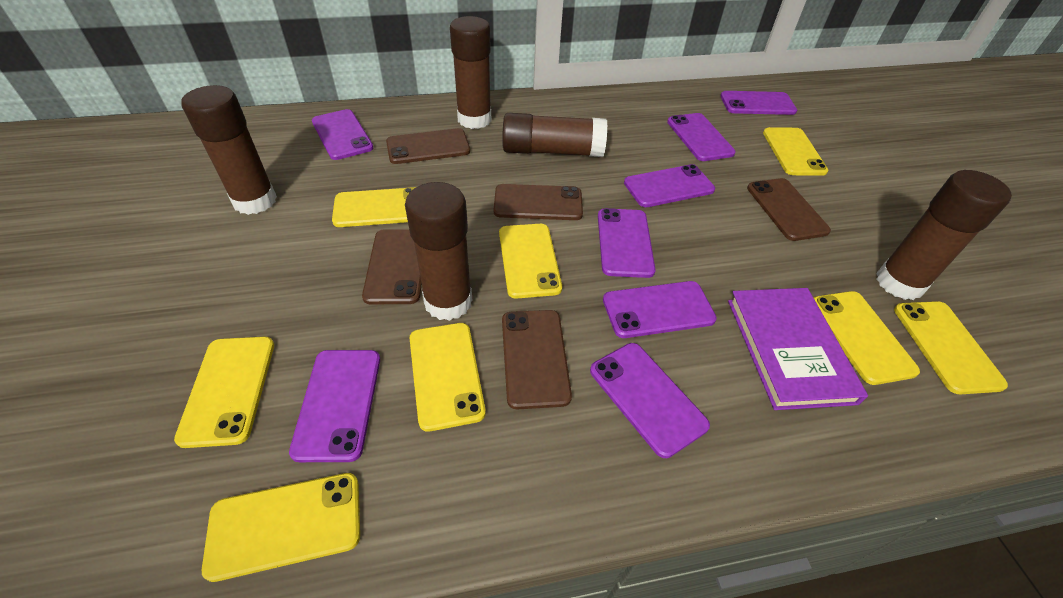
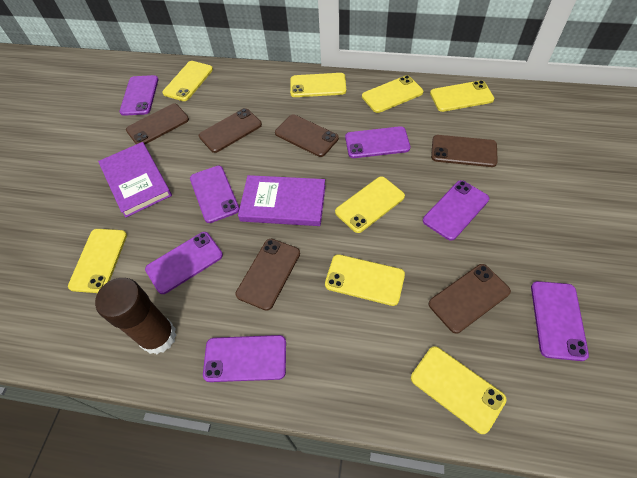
brown glue stick: [181,85,277,215] [405,182,472,321] [450,16,491,129] [502,113,607,157] [876,170,1012,300] = 5 -> [95,278,176,354] = 1
brown phone: [362,229,422,304] [386,128,470,164] [494,184,583,220] [502,310,572,409] [747,178,831,241] = 5 -> [126,104,189,144] [199,108,262,153] [235,239,300,311] [275,115,339,157] [428,264,511,333] [431,135,498,167] = 6
purple book: [728,288,868,410] = 1 -> [98,142,172,218] [238,175,326,226] = 2
purple phone: [289,350,380,462] [312,109,373,160] [590,343,710,458] [598,208,656,278] [603,281,717,338] [624,164,715,207] [667,113,736,161] [720,91,797,115] = 8 -> [119,75,158,116] [145,232,223,294] [190,166,239,223] [203,335,286,382] [345,126,410,158] [423,180,489,241] [531,281,589,361] = 7

